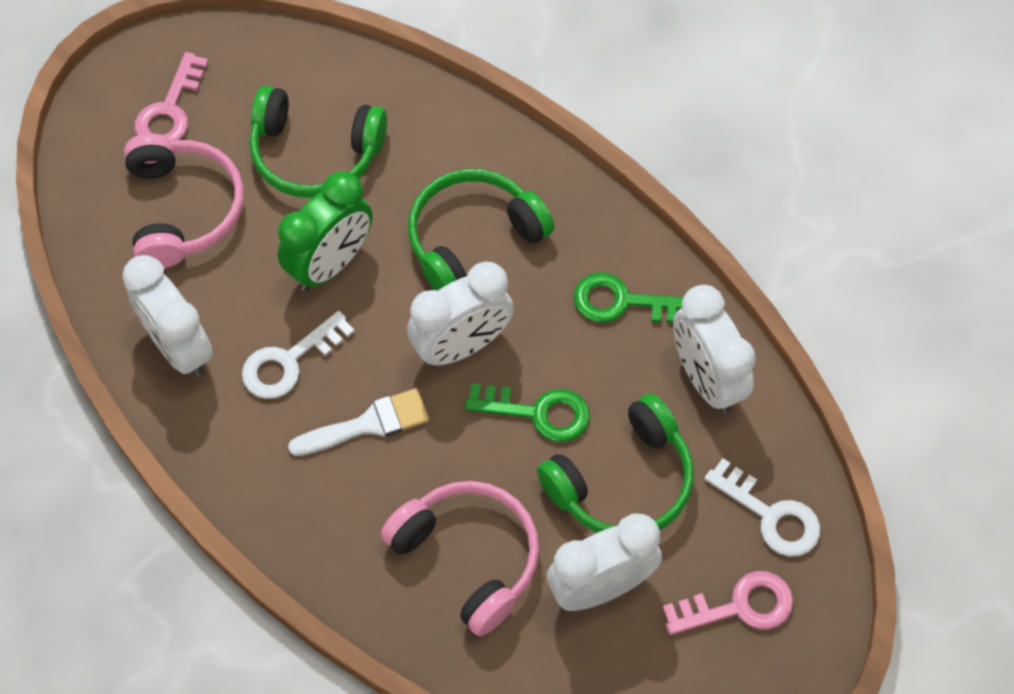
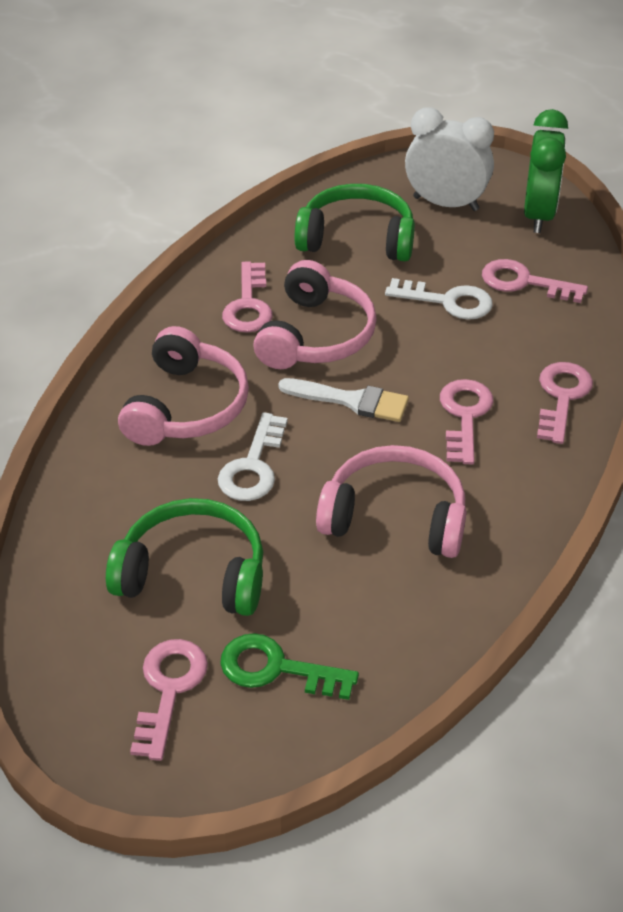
green headphones: [249,86,387,198] [408,169,554,291] [537,393,694,533] = 3 -> [106,498,263,616] [294,184,415,261] = 2
green key: [465,383,590,442] [573,272,684,323] = 2 -> [220,633,359,700] = 1
pink headphones: [124,133,244,268] [381,481,539,636] = 2 -> [118,326,249,446] [253,260,377,369] [316,445,466,558] = 3
pink key: [135,52,209,141] [663,571,793,635] = 2 -> [130,639,208,761] [222,261,273,333] [440,379,493,464] [482,259,588,303] [537,362,593,444] = 5
white clock: [122,255,213,378] [407,262,514,366] [547,514,662,611] [673,285,756,413] = 4 -> [405,107,494,211] = 1

